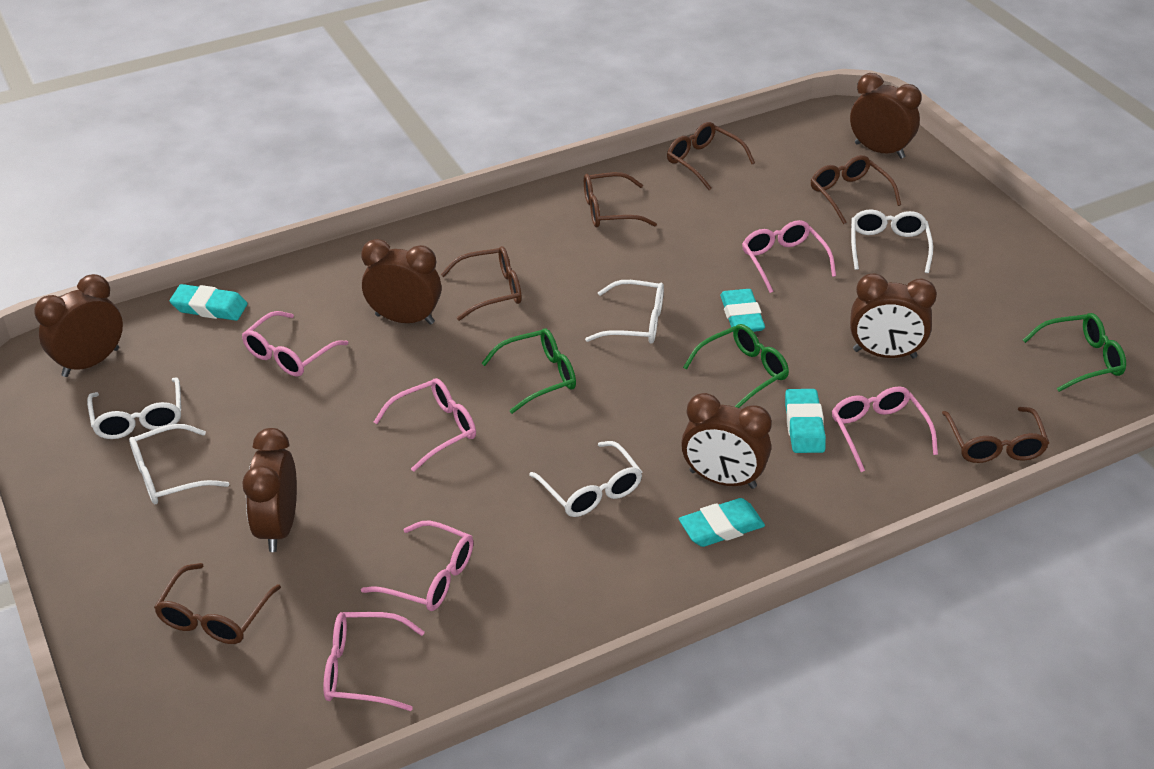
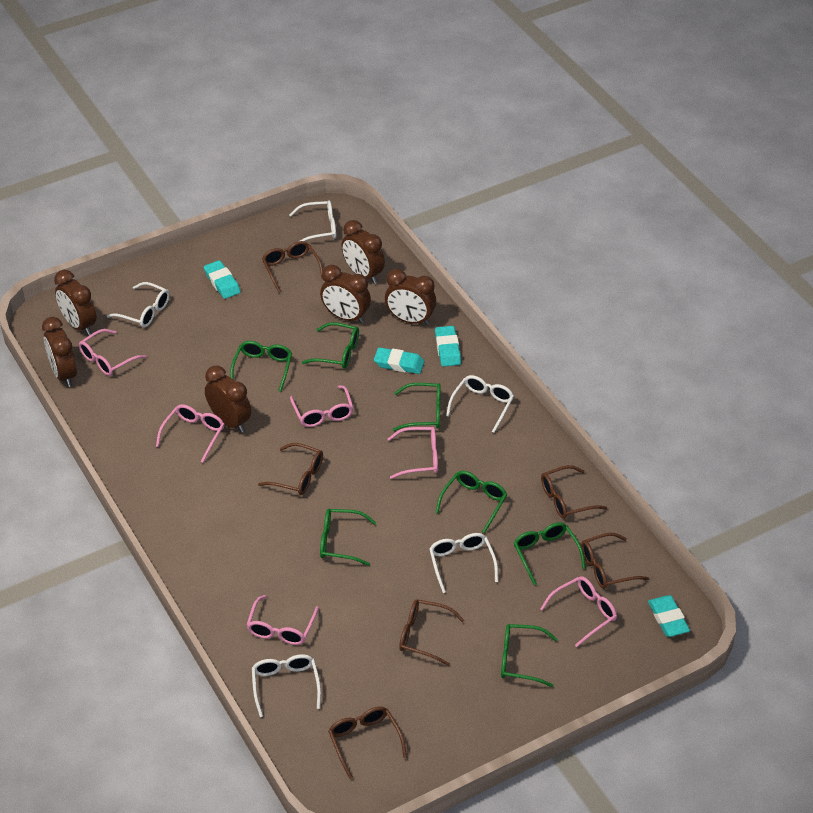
green glasses: [481,328,576,414] [683,324,789,408] [1023,313,1126,392] = 3 -> [230,341,292,392] [302,322,359,368] [320,509,376,566] [393,383,440,431] [435,471,507,534] [501,624,558,687] [514,522,586,585] = 7

